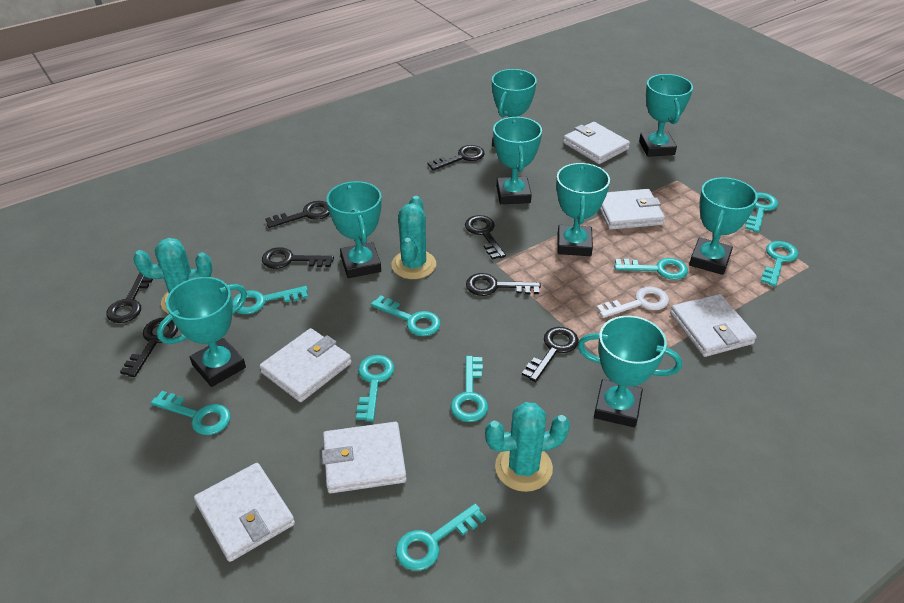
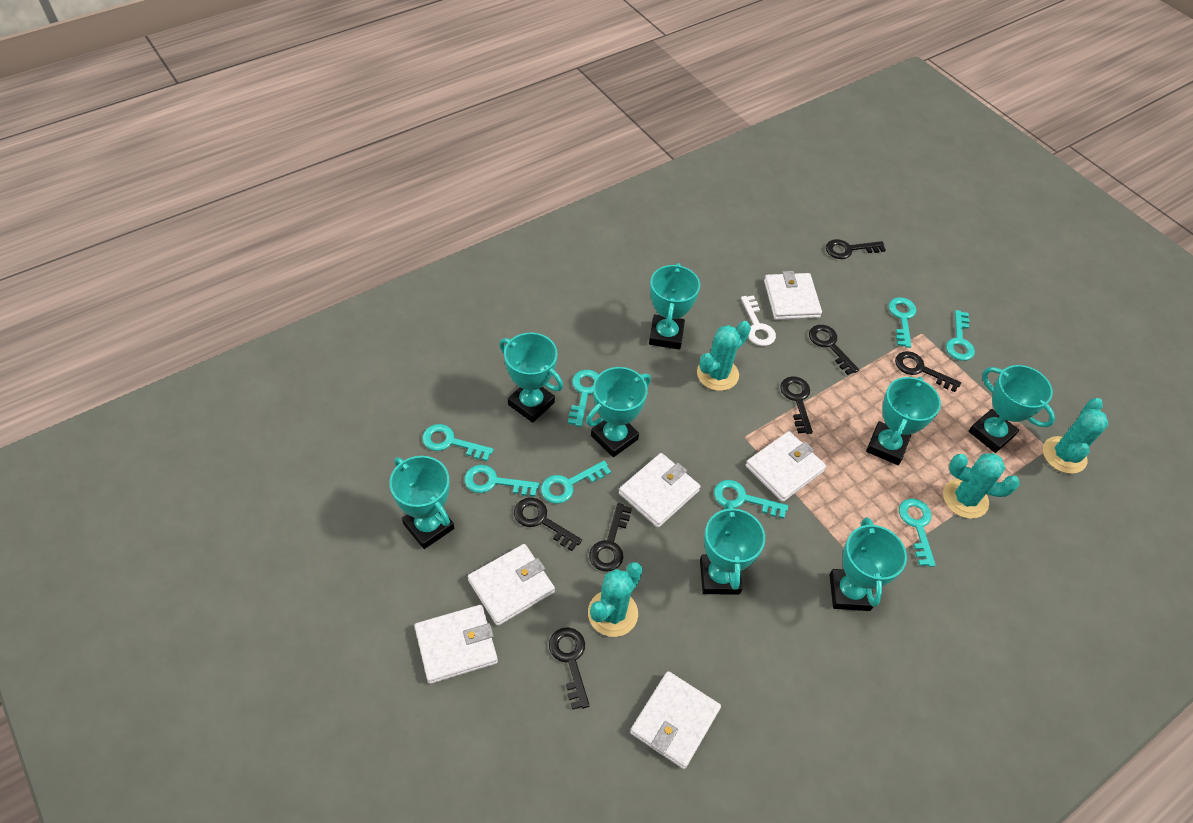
black key: [106,273,153,323] [120,318,178,377] [262,247,334,269] [265,201,330,228] [427,145,485,171] [465,215,506,260] [466,273,541,296] [522,327,579,382] = 8 -> [514,498,582,551] [549,627,590,710] [589,503,632,572] [780,376,813,434] [809,325,859,375] [826,239,886,259] [895,351,961,392] = 7
turquoise cactus: [133,238,212,314] [391,196,436,279] [485,402,570,492] = 3 -> [588,562,643,637] [697,321,751,391] [943,453,1020,519] [1043,398,1108,474] = 4
turquoise key: [151,391,230,435] [232,286,308,314] [356,355,394,421] [371,295,441,336] [395,504,486,571] [451,356,488,422] [614,258,688,280] [745,192,778,233] [761,241,798,287] = 9 -> [422,424,494,461] [464,465,539,497] [541,461,611,504] [568,370,599,427] [714,480,788,519] [888,297,916,348] [899,498,936,567] [946,310,975,361] = 8

